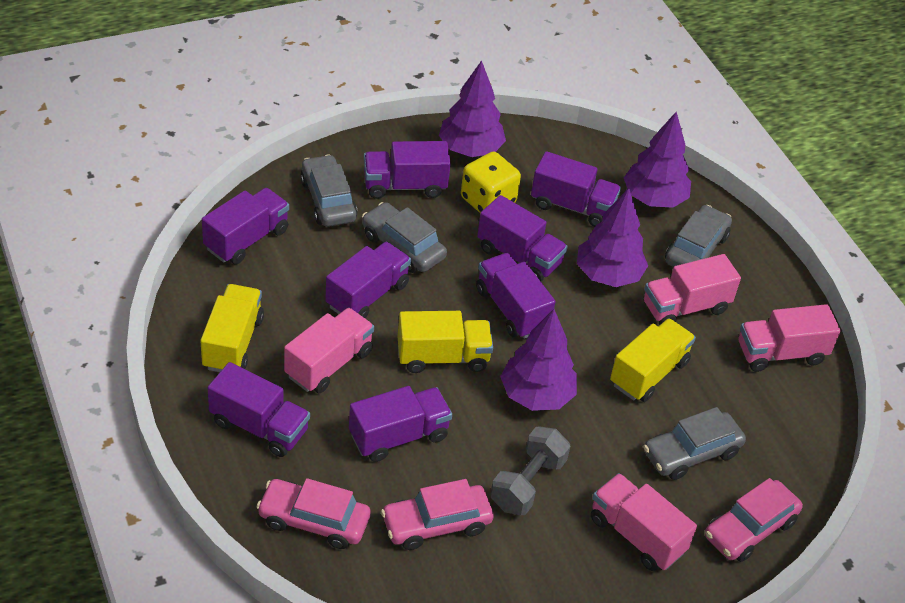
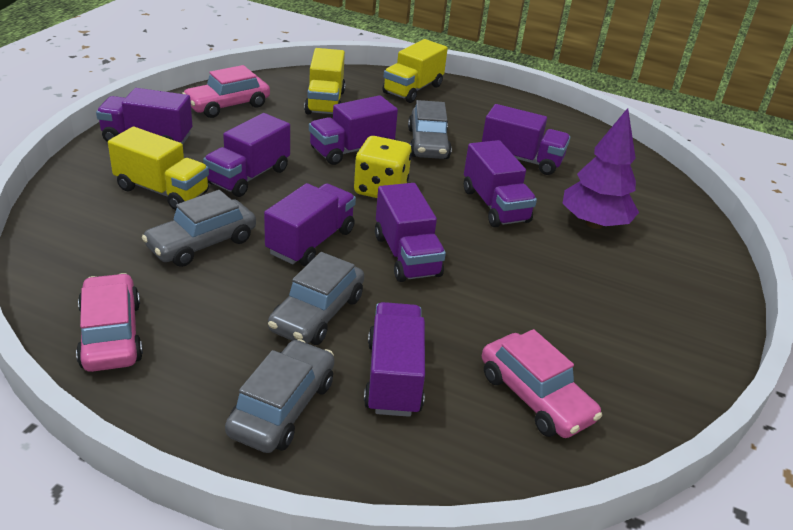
grey dumbbell: [490,427,571,515] = 1 -> none = 0
pink truck: [284,308,374,393] [591,473,697,571] [644,254,741,325] [739,304,841,372] = 4 -> none = 0
purple tree: [439,60,506,157] [500,309,577,411] [577,188,648,287] [624,112,691,208] = 4 -> [562,108,639,229] = 1

